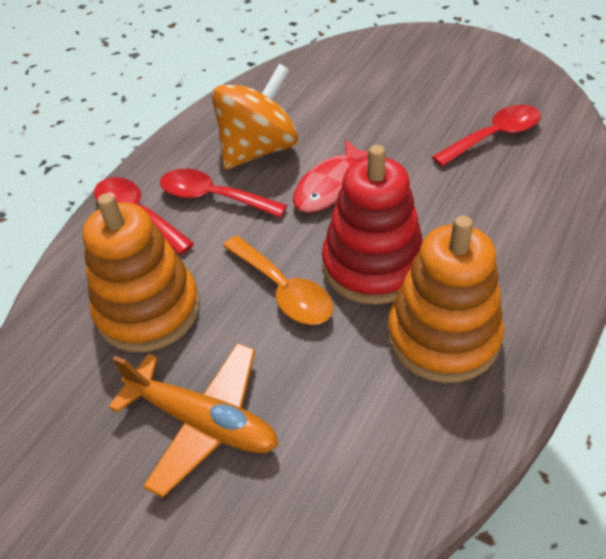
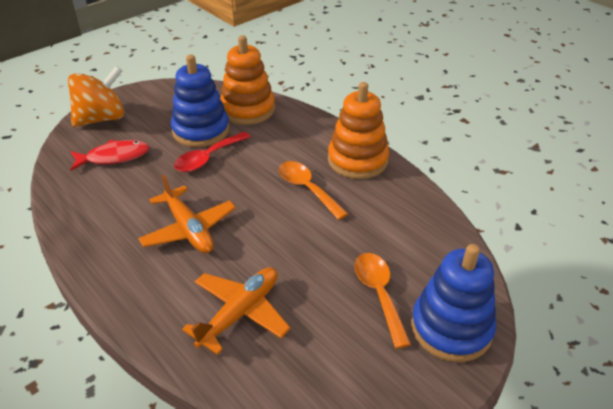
blue stacking toy: none = 0 -> [171,55,229,147] [411,244,496,362] = 2
orange plane: [109,343,278,497] = 1 -> [138,174,236,253] [182,267,291,355] = 2
orange spoon: [223,236,333,325] = 1 -> [279,161,348,220] [355,253,411,349] = 2
red spoon: [94,177,194,255] [160,169,287,218] [432,105,541,167] = 3 -> [174,132,250,172] = 1
red stacking toy: [322,145,423,305] = 1 -> none = 0

